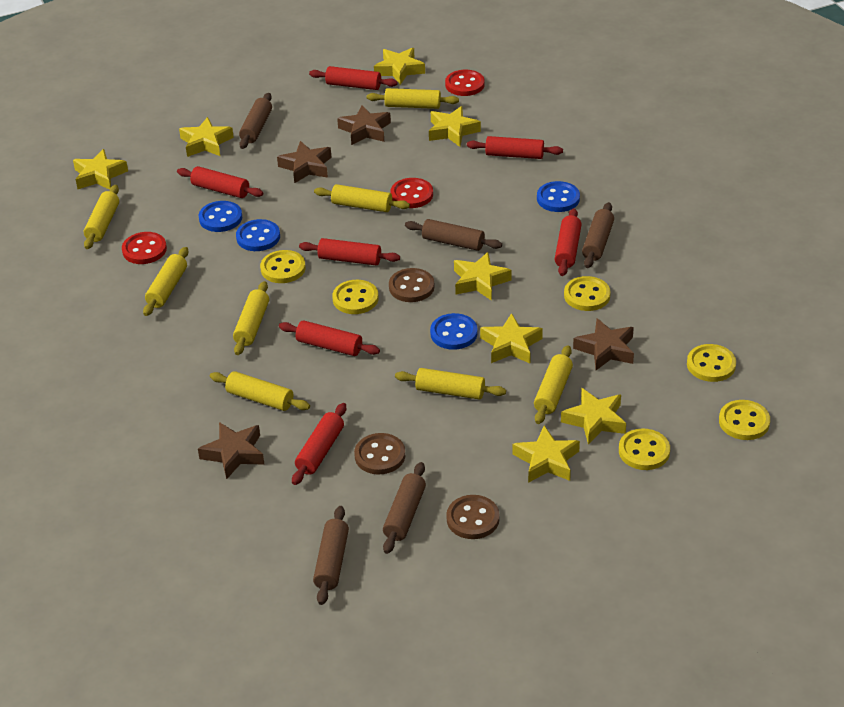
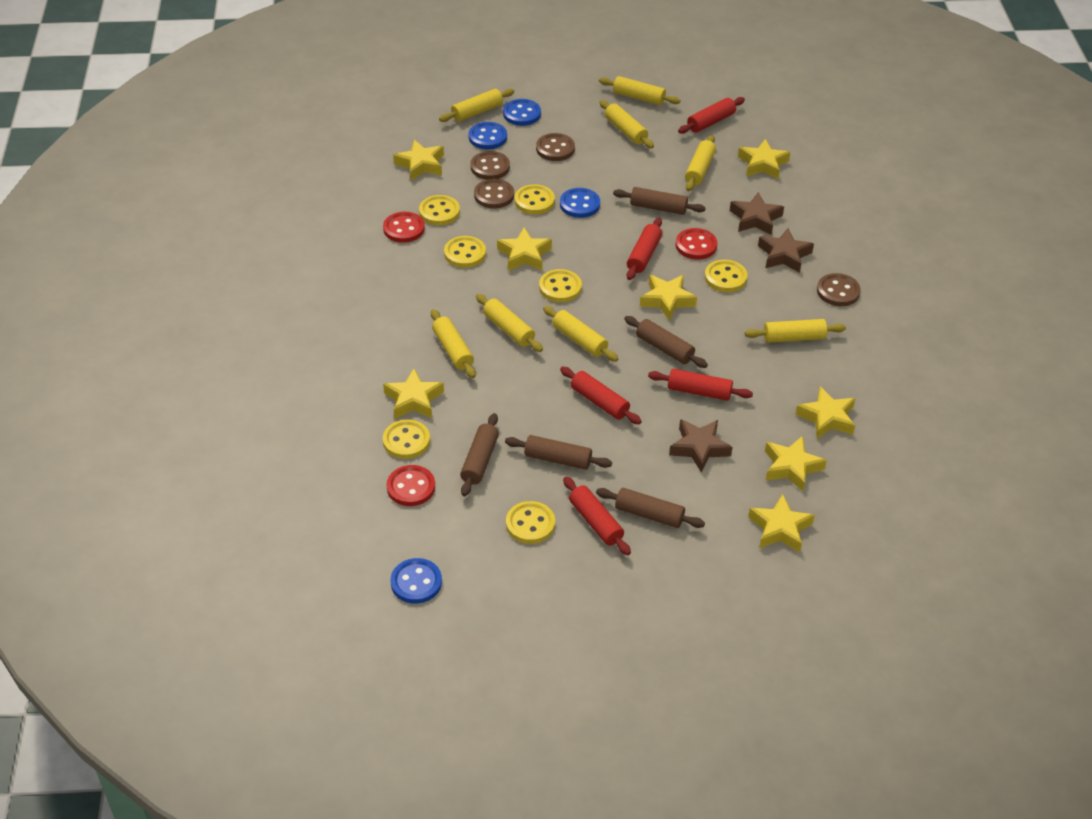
brown button: [354,433,405,475] [389,268,435,302] [446,495,500,539] = 3 -> [471,151,510,180] [474,179,514,209] [536,133,575,161] [817,273,861,306] = 4
brown star: [198,422,265,479] [277,141,331,184] [337,105,391,145] [573,318,634,370] = 4 -> [669,419,732,473] [730,192,784,235] [758,228,814,273] = 3
red rolling pin: [177,166,263,198] [279,321,380,356] [292,403,346,485] [299,238,400,265] [309,66,398,90] [467,136,563,159] [555,208,582,276] = 7 -> [560,366,642,424] [563,477,631,556] [627,218,662,280] [648,369,753,401] [678,97,745,134] = 5
yellow button: [260,250,306,283] [332,280,379,314] [564,276,611,311] [619,428,670,470] [687,344,736,382] [719,400,770,440] = 6 -> [383,420,430,459] [419,195,460,225] [444,236,486,268] [506,501,555,544] [514,184,555,214] [539,269,582,302] [705,260,747,292] = 7

